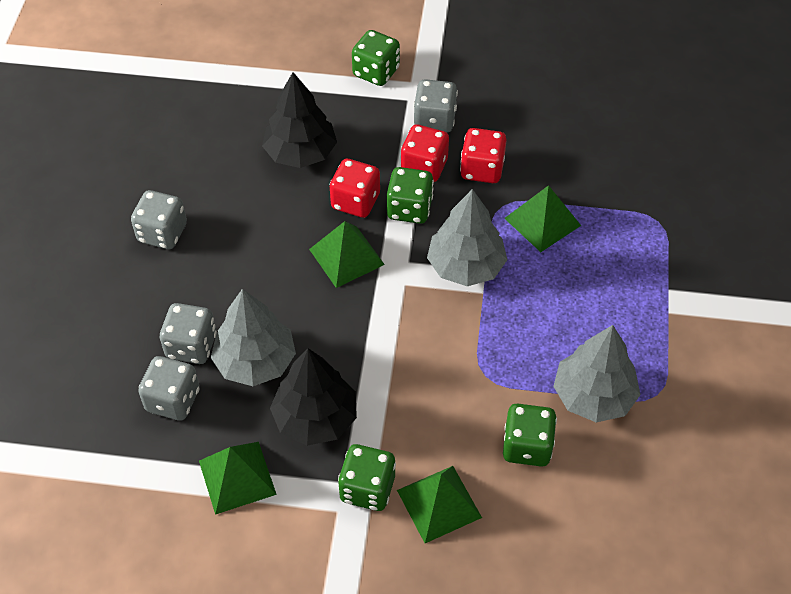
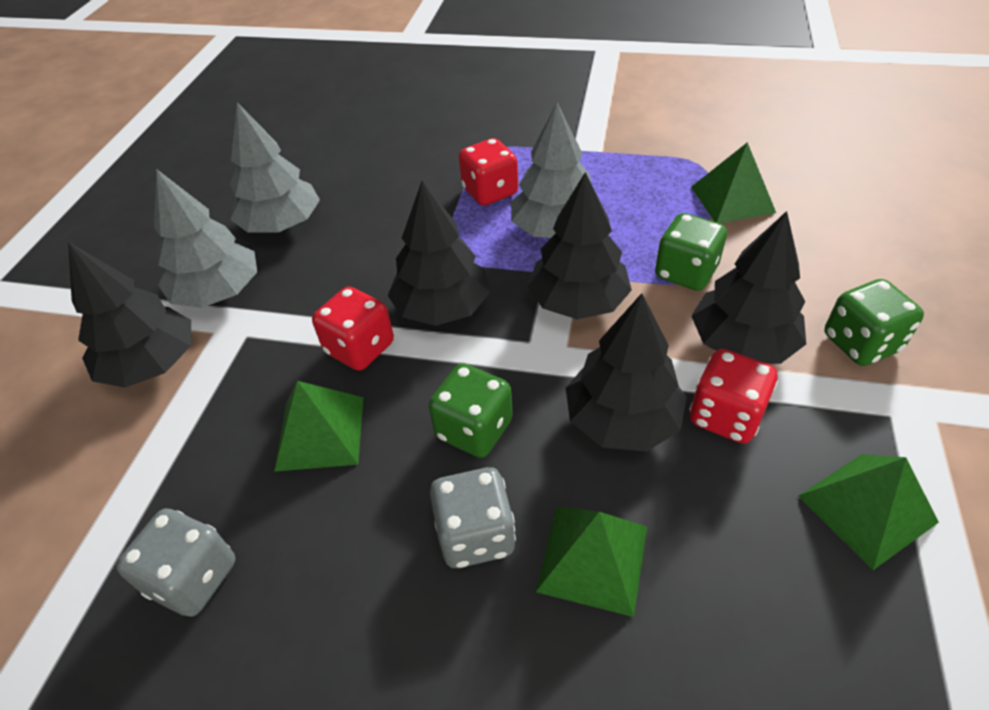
black tree: [262,72,337,168] [270,348,357,446] = 2 -> [68,242,191,388] [388,181,490,326] [527,172,632,319] [566,293,687,451] [691,211,806,364] = 5
green dice: [338,444,396,511] [352,30,400,86] [387,167,434,224] [503,403,557,467] = 4 -> [429,363,513,458] [655,213,727,291] [824,279,924,366] = 3
grey dice: [131,190,187,249] [138,356,200,421] [160,303,217,364] [414,79,458,133] = 4 -> [116,508,235,617] [430,467,516,568] = 2

